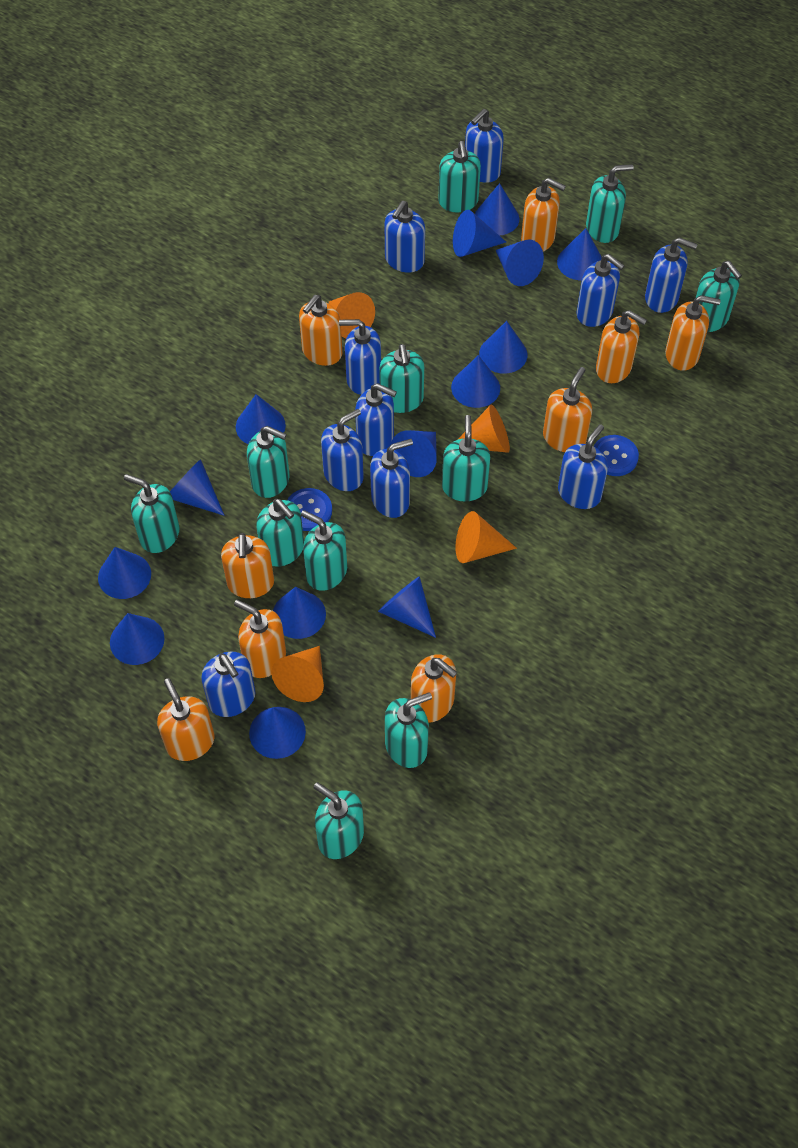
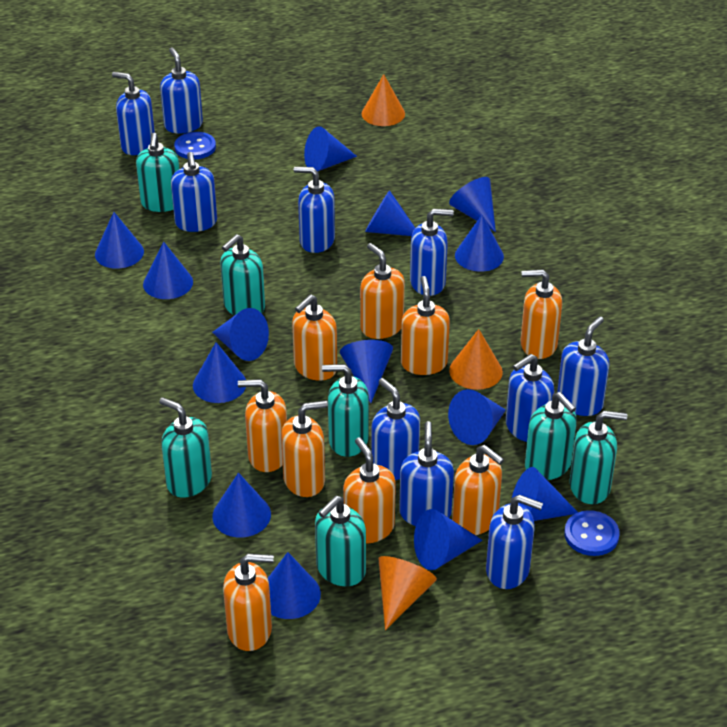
orange cone: [271,646,324,702] [329,292,375,339] [455,511,517,563] [457,405,510,453] = 4 -> [362,74,405,126] [379,556,437,630] [449,329,503,390] = 3
turquoise soap dispenser: [124,474,180,553] [247,426,290,498] [256,499,304,567] [301,510,347,591] [313,782,364,859] [379,344,424,413] [385,692,432,768] [438,141,481,212] [442,415,490,501] [586,164,634,243] [695,261,742,332] = 11 -> [136,133,180,212] [159,397,212,498] [220,234,265,316] [315,496,366,586] [322,364,369,457] [525,392,577,480] [570,411,627,504] = 7

